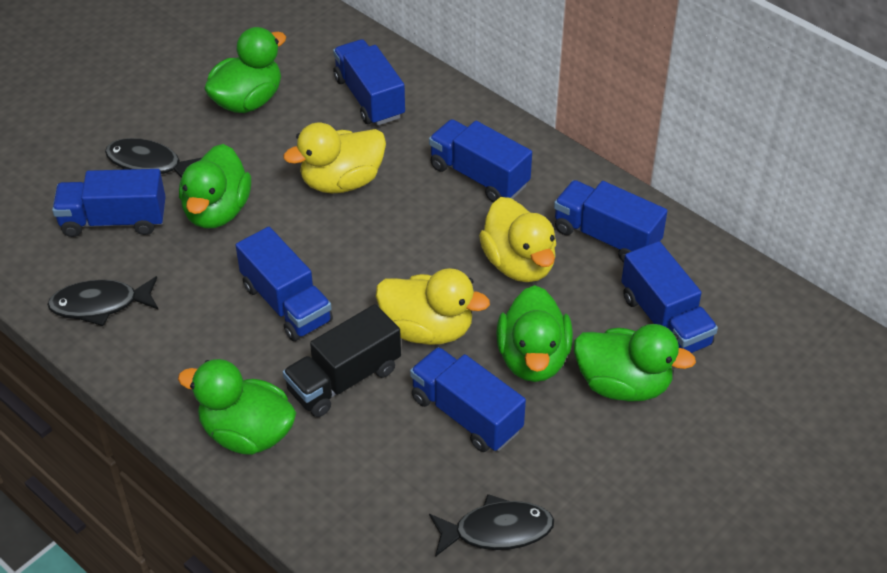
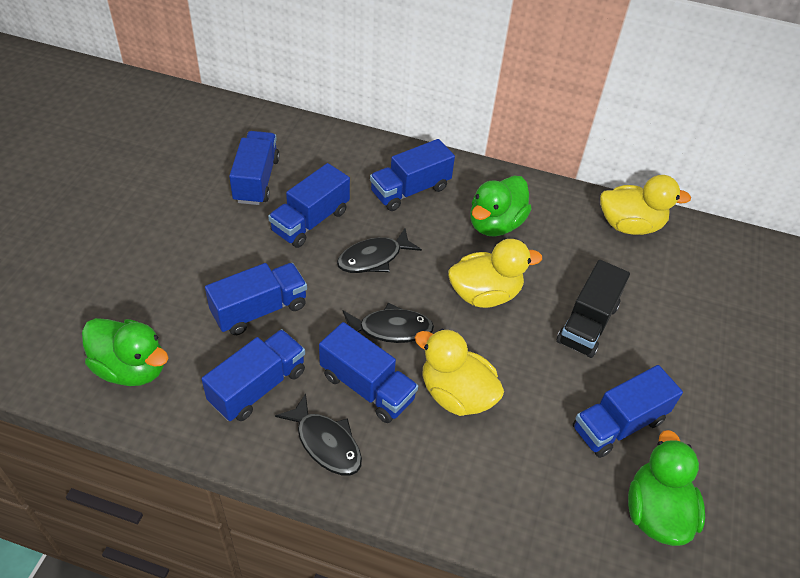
green duck: [178,359,296,455] [179,144,251,228] [204,27,286,113] [496,285,573,382] [574,324,696,402] = 5 -> [82,318,168,386] [470,176,531,237] [628,430,705,546] = 3

